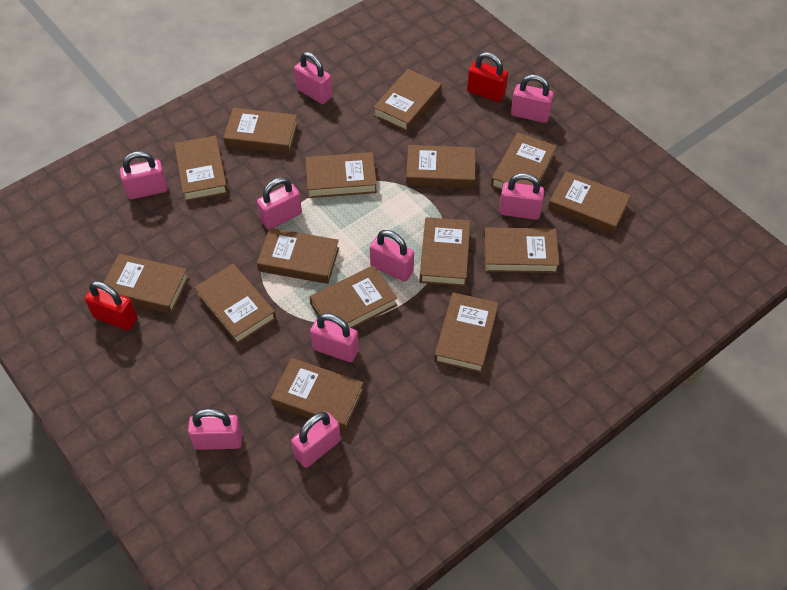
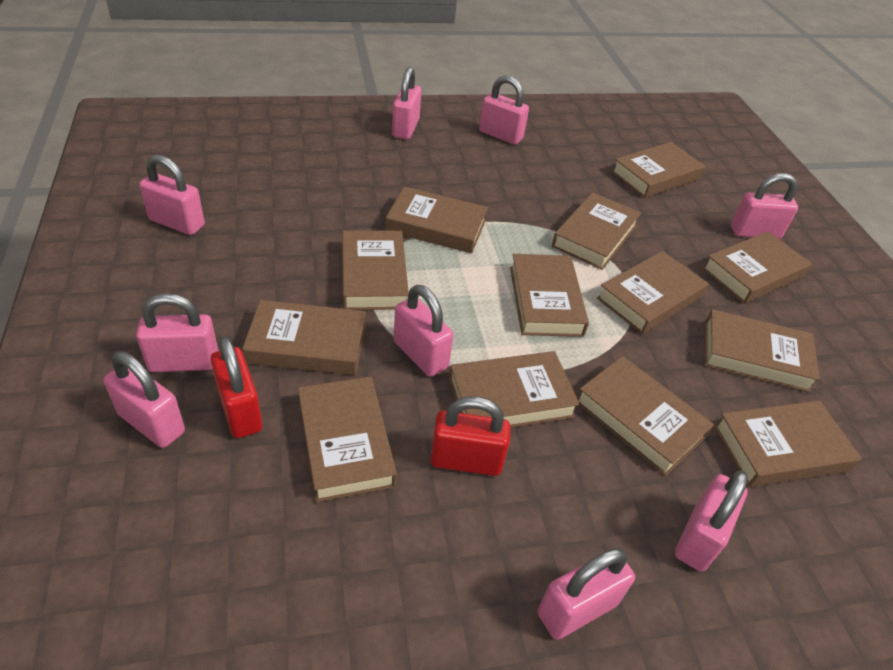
brown book: [104,254,189,314] [174,136,228,202] [194,264,276,344] [223,108,298,154] [257,228,339,284] [271,358,364,431] [306,152,377,198] [309,265,397,328] [373,69,442,132] [406,145,475,188] [420,217,470,286] [434,293,499,373] [484,227,559,273] [491,133,557,190] [548,171,631,234] = 15 -> [242,300,366,375] [298,377,397,502] [342,230,409,310] [385,186,488,253] [449,351,580,428] [510,254,589,337] [552,192,641,270] [578,356,714,476] [597,251,709,334] [611,142,705,198] [702,231,812,304] [705,309,820,392] [714,401,862,487] = 13

